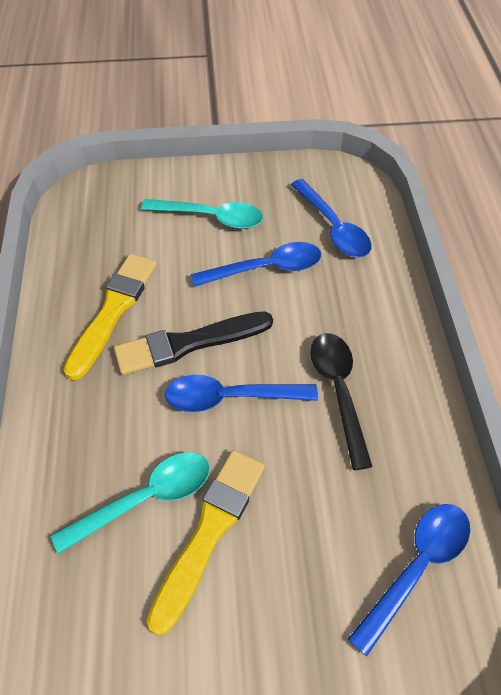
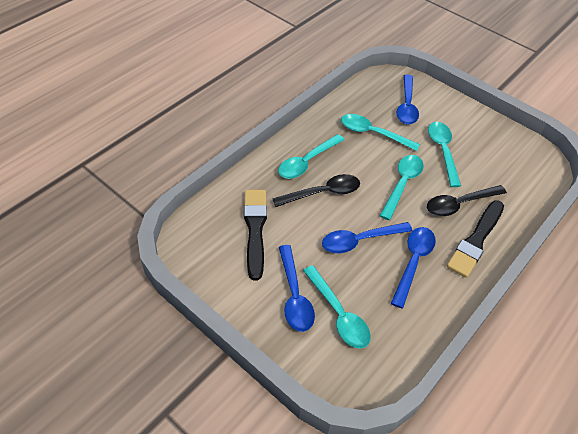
black brush: [114,312,273,375] = 1 -> [244,190,267,280] [447,201,504,278] = 2
black spoon: [310,333,373,470] = 1 -> [272,174,360,207] [427,185,507,216] = 2
turquoise spoon: [51,452,210,554] [141,199,263,229] = 2 -> [278,134,344,179] [303,265,371,349] [341,114,420,151] [380,155,424,220] [428,122,461,187] = 5
yellow brush: [63,254,157,380] [147,450,265,636] = 2 -> none = 0

